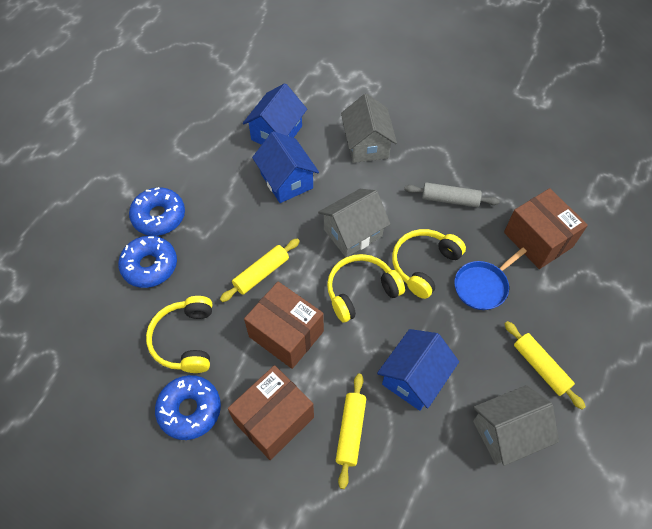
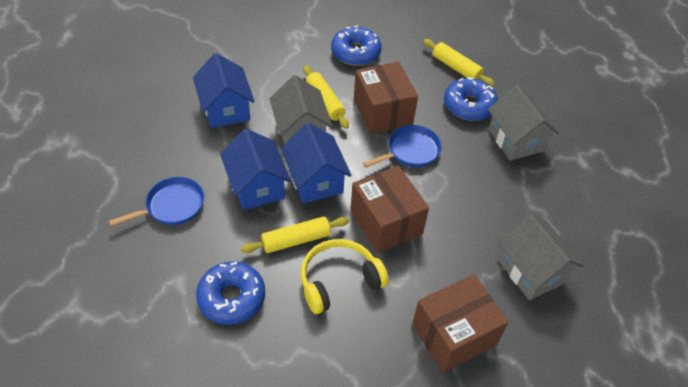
blue pan: [454,247,527,310] = 1 -> [109,177,204,226] [363,125,442,168] = 2
grey rolling pin: [404,182,500,207] = 1 -> none = 0
yellow headphones: [146,296,212,373] [327,254,405,323] [392,229,466,299] = 3 -> [301,239,389,314] = 1

